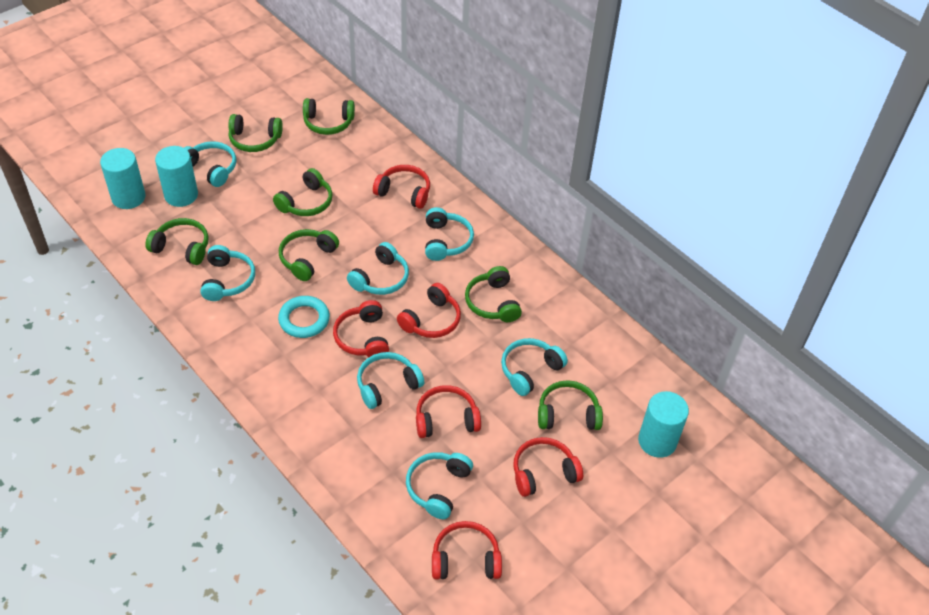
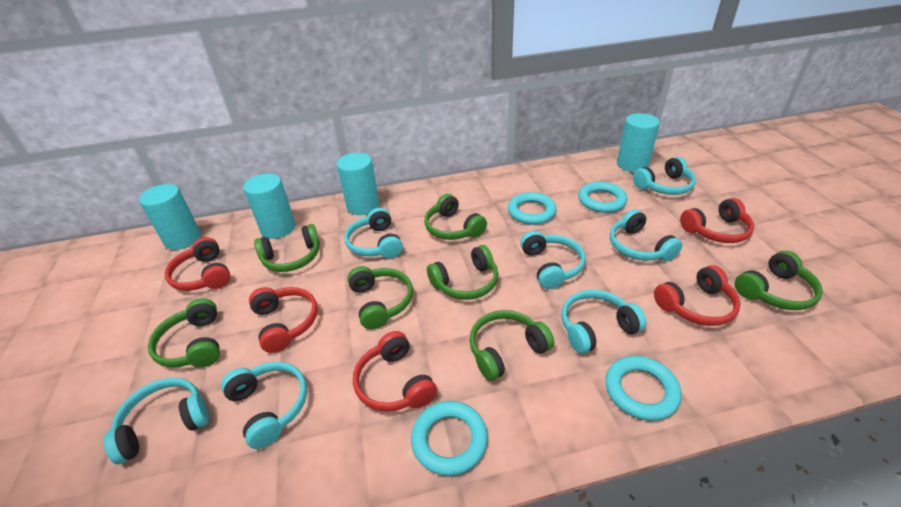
red headphones: [333,300,389,357] [373,165,430,209] [397,283,461,338] [416,385,481,438] [432,521,502,580] [513,437,583,497] = 6 -> [165,237,231,291] [249,287,318,353] [353,331,437,412] [654,265,741,326] [680,198,754,243] = 5
turquoise cylinder: [100,148,145,209] [155,146,198,207] [638,391,689,458] = 3 -> [139,184,201,250] [243,173,295,239] [337,153,379,215] [617,113,660,172] = 4
turquoise ring: [278,296,330,338] = 1 -> [411,401,488,476] [508,192,556,225] [578,182,627,213] [605,356,682,421] = 4

